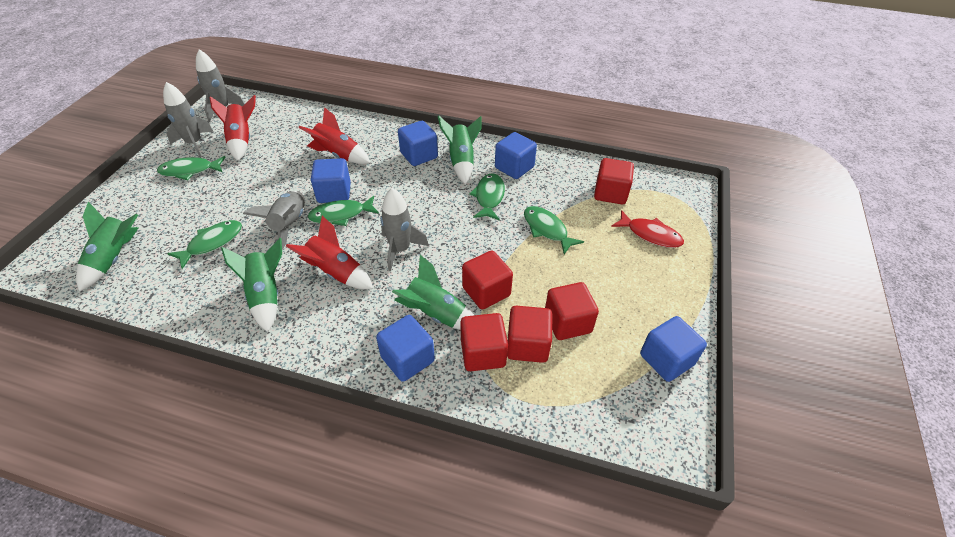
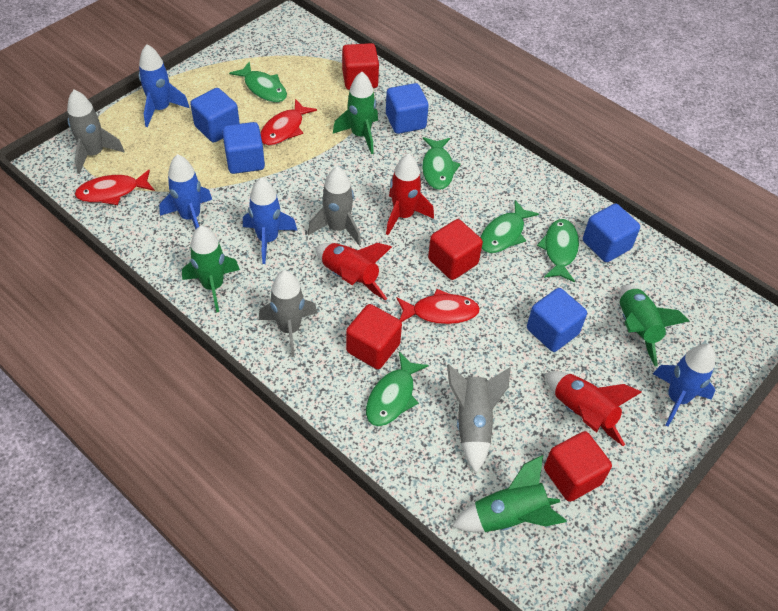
blue rocket: none = 0 -> [139,44,190,127] [159,154,212,229] [243,177,297,264] [653,344,715,426] = 4
red cube: [460,313,508,371] [462,251,513,309] [507,306,552,363] [545,282,599,340] [594,158,634,204] = 5 -> [342,43,379,90] [346,304,402,369] [428,219,483,280] [544,431,612,502] = 4
red fish: [611,210,684,248] = 1 -> [75,169,155,205] [260,99,317,145] [397,289,480,324] = 3

